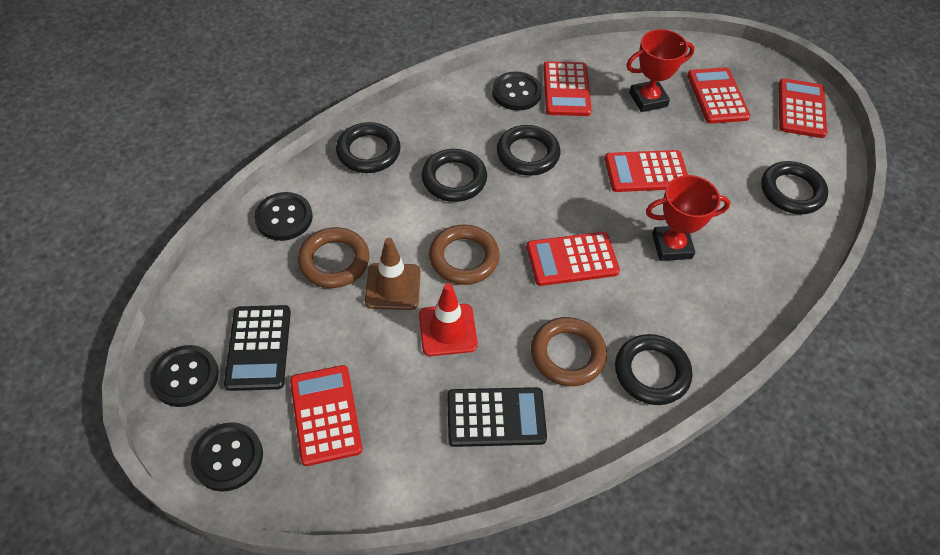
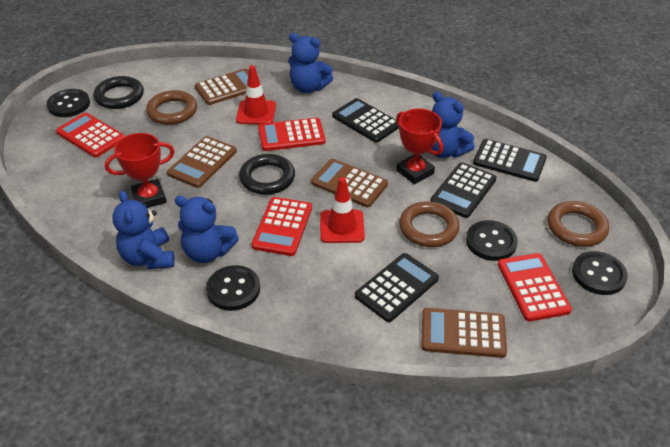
black calculator: [224,305,291,391] [447,387,547,447] = 2 -> [332,98,399,143] [355,253,439,322] [430,162,497,218] [473,139,547,182] = 4
black ring: [336,122,401,173] [421,149,487,202] [497,125,560,176] [615,334,692,405] [761,161,828,214] = 5 -> [94,76,144,109] [239,154,295,195] = 2
blue teddy bear: none = 0 -> [113,190,175,269] [175,196,239,263] [288,33,333,93] [432,91,475,158] = 4
brown calculator: none = 0 -> [167,136,237,188] [195,68,249,105] [311,159,388,207] [421,308,507,358] = 4
brown traffic cone: [365,238,421,310] = 1 -> none = 0
red calculator: [290,365,363,466] [526,232,620,286] [543,61,591,116] [605,150,688,192] [687,67,751,124] [778,78,827,138] = 6 -> [56,113,125,157] [251,197,312,256] [258,118,326,151] [498,253,572,322] = 4
red traffic cone: [419,283,478,356] = 1 -> [236,65,276,124] [320,177,365,243] = 2

